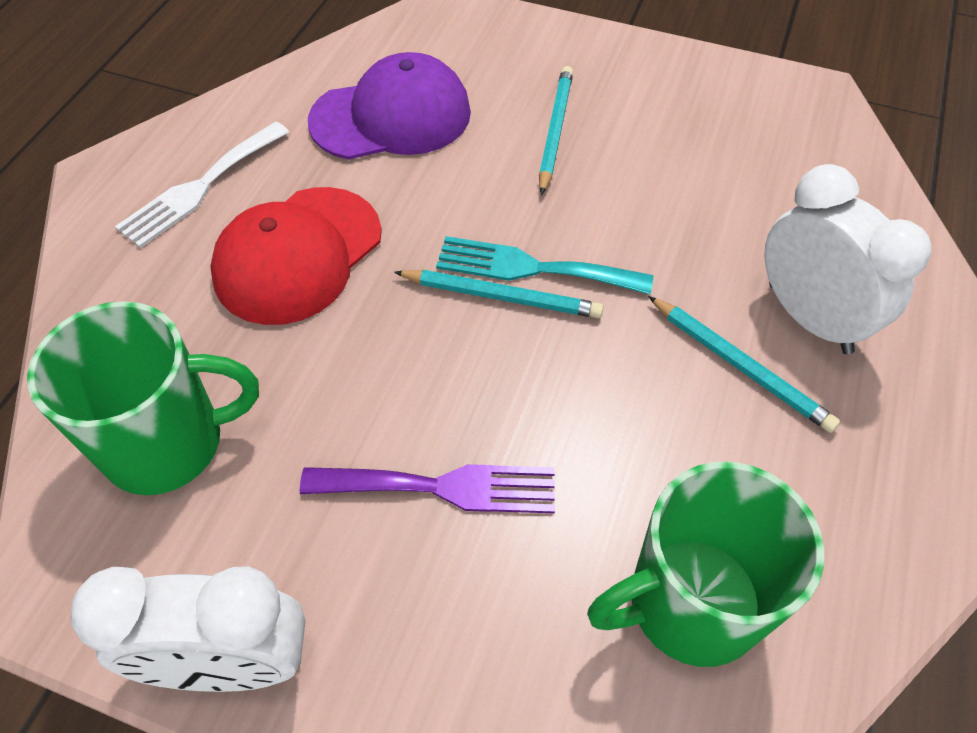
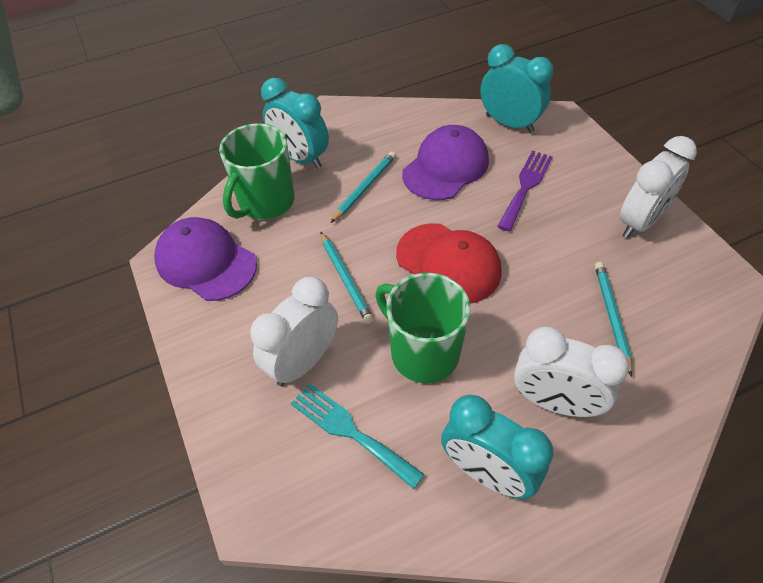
purple cap: [308,52,471,160] = 1 -> [154,217,257,301] [402,125,489,200] = 2
turquoise clock: none = 0 -> [261,78,329,169] [441,395,553,499] [480,44,553,133] = 3
white clock: [70,567,306,692] [764,164,931,354] = 2 -> [250,277,338,386] [514,327,630,417] [620,136,697,238] = 3
white fork: [115,121,289,248] = 1 -> none = 0

